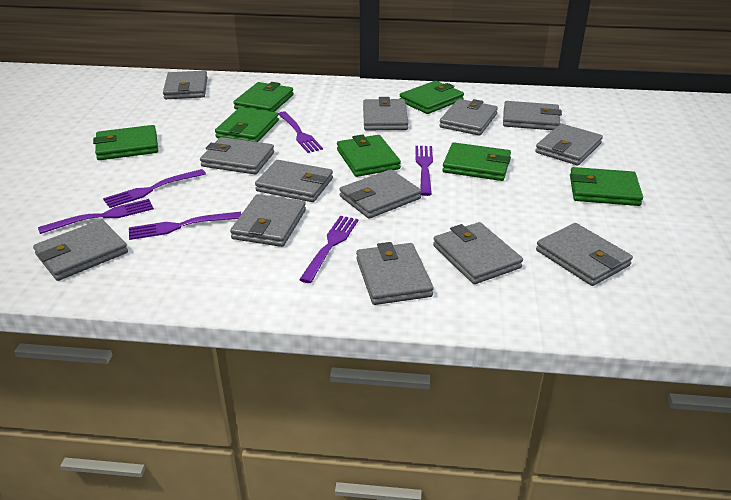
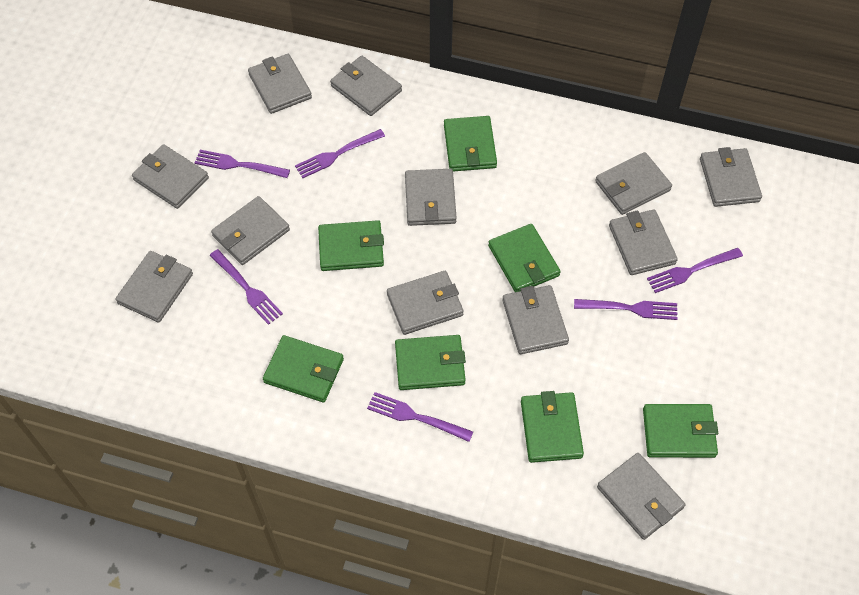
grey wallet: [33,220,128,281] [163,71,208,99] [200,137,274,174] [230,194,306,247] [255,160,333,202] [339,169,421,219] [356,242,434,305] [363,97,408,130] [433,222,523,284] [439,99,498,135] [503,101,562,130] [535,124,603,165] [536,223,633,286] = 13 -> [116,251,193,323] [132,144,209,209] [211,196,290,265] [248,54,312,114] [330,56,402,116] [387,271,464,335] [405,169,457,226] [502,285,569,354] [595,152,672,215] [597,453,685,540] [609,209,678,275] [700,147,762,207] = 12

